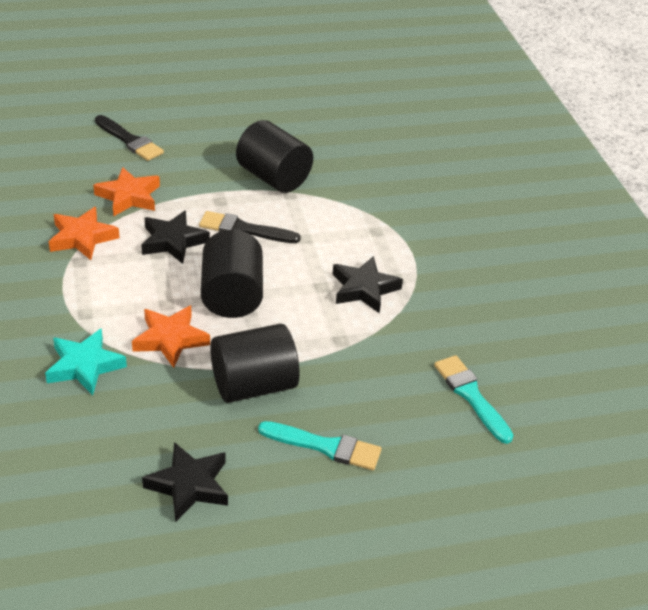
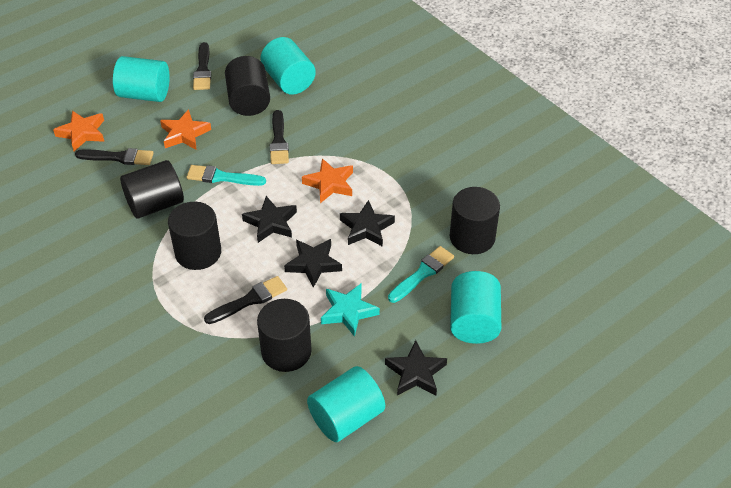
black brush: [95,115,164,161] [199,211,301,243] = 2 -> [75,148,154,165] [193,42,211,90] [204,276,287,324] [270,110,289,164] = 4
black cylinder: [201,230,263,318] [210,324,300,403] [236,120,313,193] = 3 -> [120,160,184,219] [168,202,221,270] [225,56,270,116] [257,299,312,372] [450,187,500,254] = 5
black star: [141,210,210,264] [142,442,228,522] [332,256,403,313] = 3 -> [242,196,297,243] [284,239,342,288] [340,200,395,247] [385,340,447,396] = 4
turquoise cylinder: none = 0 -> [113,56,170,102] [260,37,316,94] [307,366,385,442] [450,271,501,344] = 4

